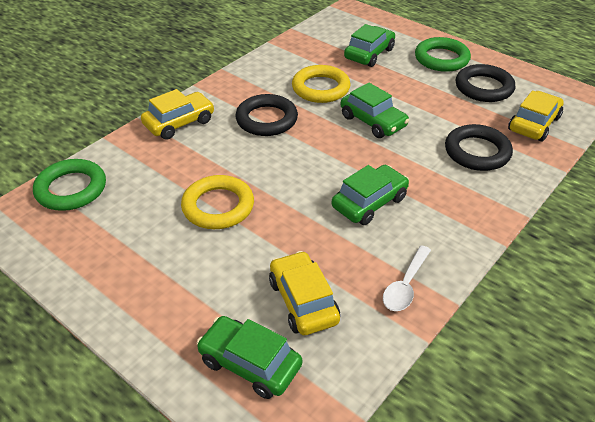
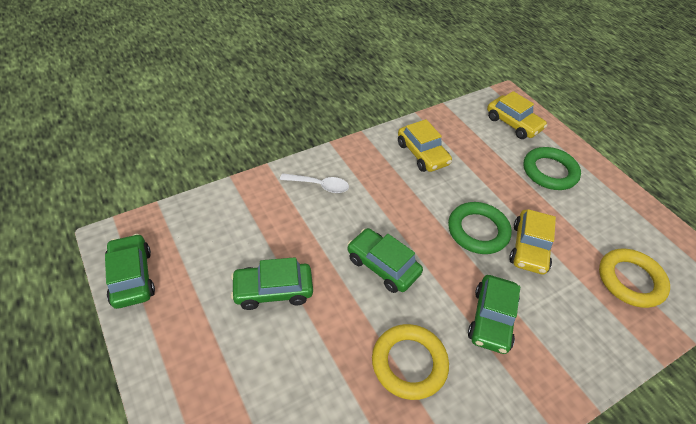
black ring: [235,94,298,136] [445,124,513,171] [456,64,515,102] = 3 -> none = 0

